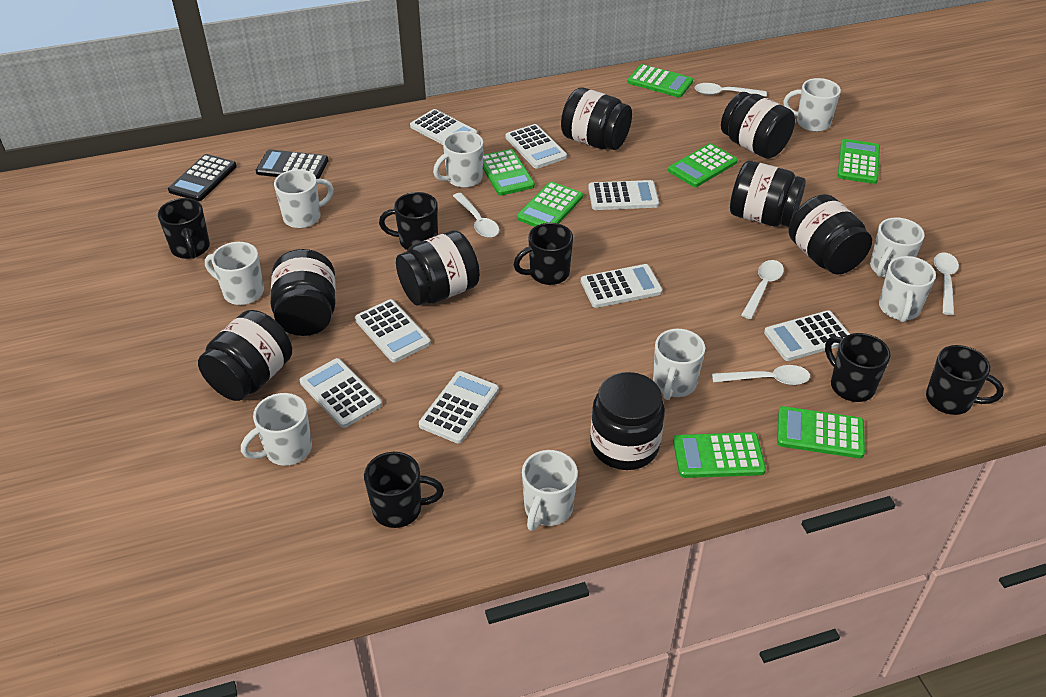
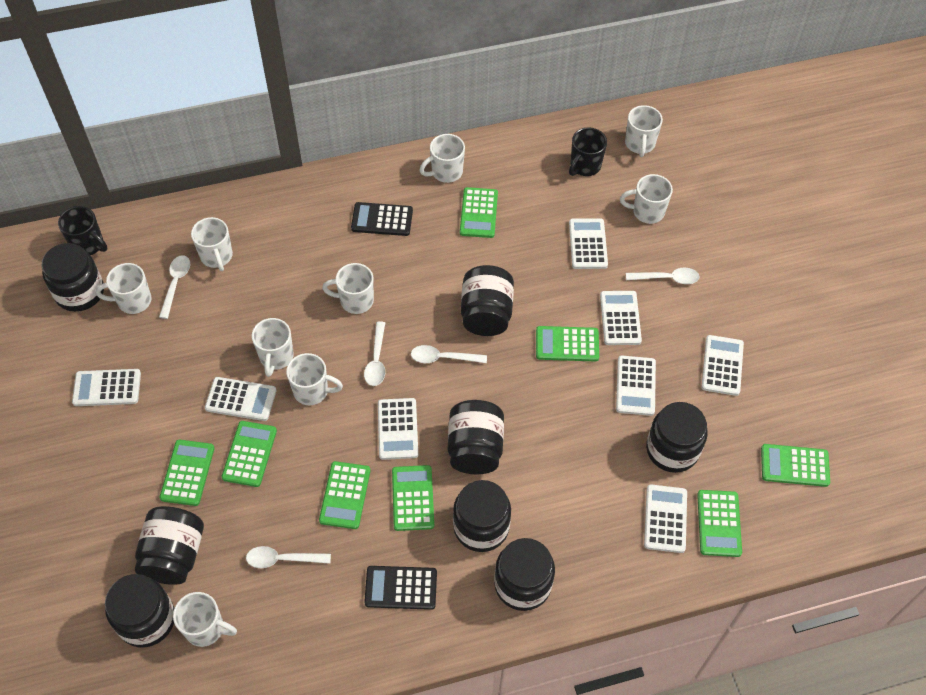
black mug: [158,198,210,259] [364,452,444,528] [379,192,438,250] [513,223,573,285] [825,333,890,402] [926,345,1004,415] = 6 -> [58,206,107,255] [569,127,607,176] = 2
green calculator: [483,149,535,196] [517,182,583,227] [627,64,693,97] [668,143,738,187] [673,432,766,478] [777,406,865,458] [838,139,880,184] = 7 -> [159,440,215,506] [222,421,277,487] [319,461,370,529] [392,465,434,531] [460,187,498,238] [536,326,599,362] [697,490,742,557] [761,444,830,487] = 8

